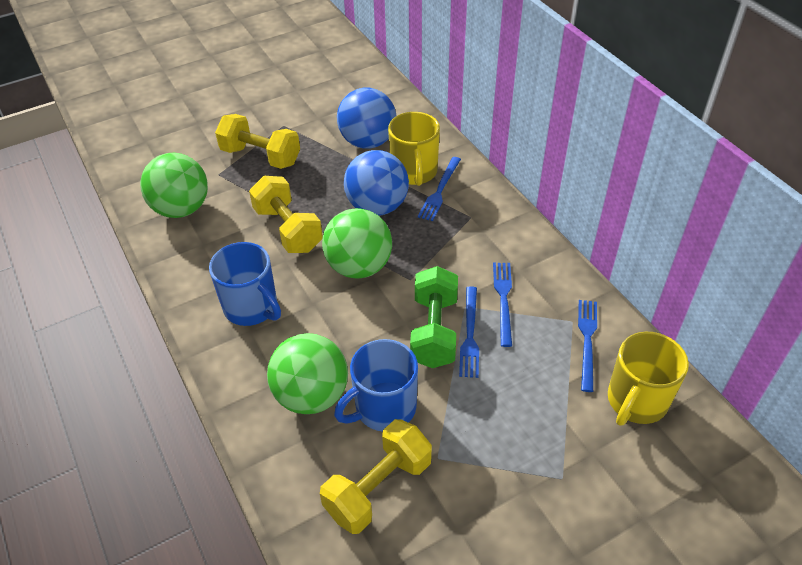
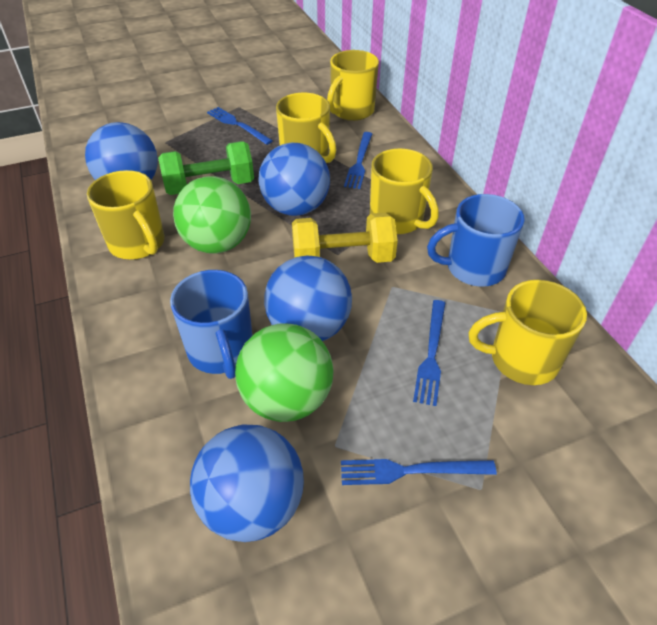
blue ball: [337,88,396,149] [344,150,409,216] = 2 -> [85,122,158,180] [190,425,304,542] [259,143,330,216] [264,255,352,341] = 4
green ball: [140,153,208,218] [267,333,348,414] [322,208,392,279] = 3 -> [173,176,251,254] [235,323,334,422] = 2
yellow dumbbell: [215,114,300,169] [249,176,323,253] [320,419,432,534] = 3 -> [292,212,398,263] = 1
yellow mug: [388,112,440,186] [608,332,689,426] = 2 -> [87,170,165,260] [276,92,337,163] [327,50,379,121] [370,148,439,234] [468,280,587,385] = 5

